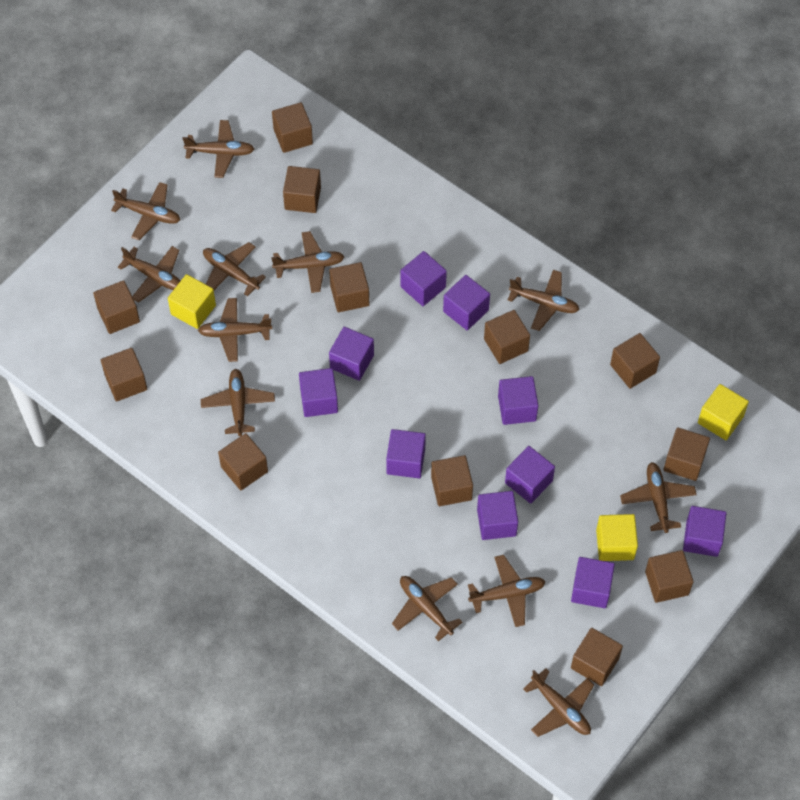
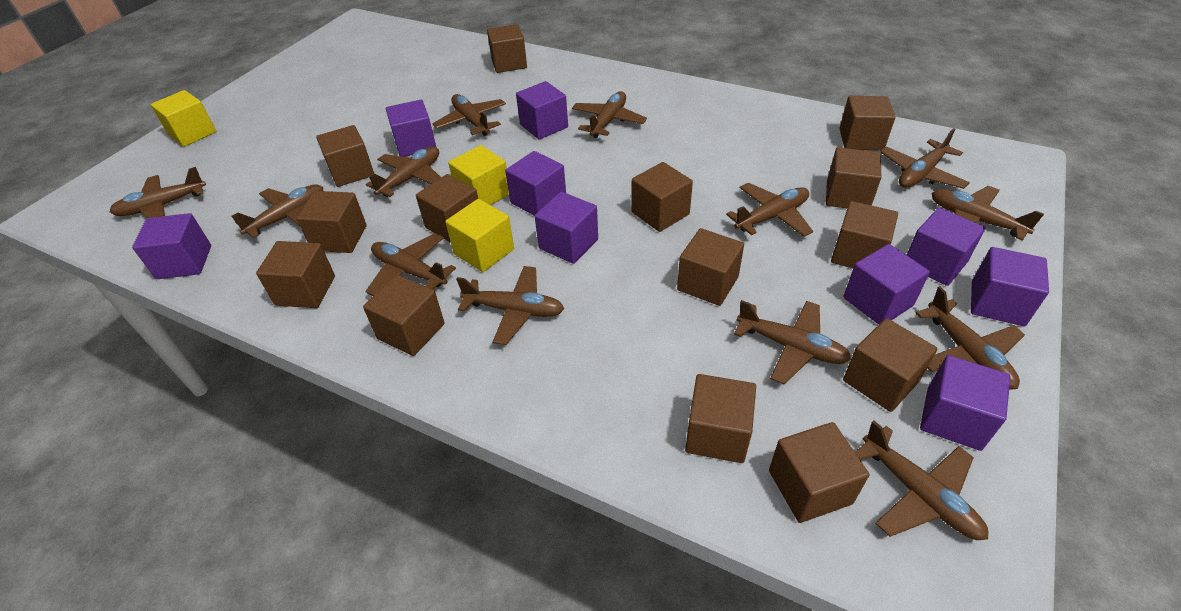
brown cube: [93,280,140,334] [101,348,147,402] [218,433,268,490] [272,102,313,153] [283,166,321,213] [329,262,369,312] [431,455,473,506] [484,310,530,364] [571,628,623,686] [610,333,660,389] [645,550,693,603] [664,427,710,481] = 12 -> [256,241,335,308] [296,191,367,253] [316,125,374,187] [363,275,445,356] [416,174,478,243] [487,24,527,73] [631,162,693,232] [677,228,744,306] [685,374,756,463] [769,422,869,523] [826,147,882,208] [831,201,898,268] [839,96,895,151] [843,318,937,412] = 14
brown plane: [111,182,180,240] [118,246,181,302] [182,120,254,178] [198,298,272,362] [201,369,275,436] [203,242,266,296] [271,231,345,293] [392,576,462,641] [468,555,546,627] [508,270,580,331] [523,668,594,737] [620,462,697,533] = 12 -> [110,167,206,218] [232,184,323,238] [365,233,456,296] [366,146,441,197] [433,94,506,136] [456,266,564,345] [572,92,647,138] [726,183,813,237] [734,300,851,384] [855,421,988,540] [880,128,970,189] [916,286,1025,390] [932,186,1044,241] = 13
purple cube: [299,368,338,417] [329,327,374,381] [386,429,426,478] [400,251,447,306] [443,275,490,330] [477,491,518,540] [498,376,538,425] [505,446,555,504] [571,557,615,608] [683,506,726,557] = 10 -> [132,213,211,279] [386,100,437,157] [505,151,566,216] [516,81,568,139] [535,192,598,264] [843,244,930,325] [907,208,985,286] [920,355,1010,451] [971,247,1049,326] = 9

